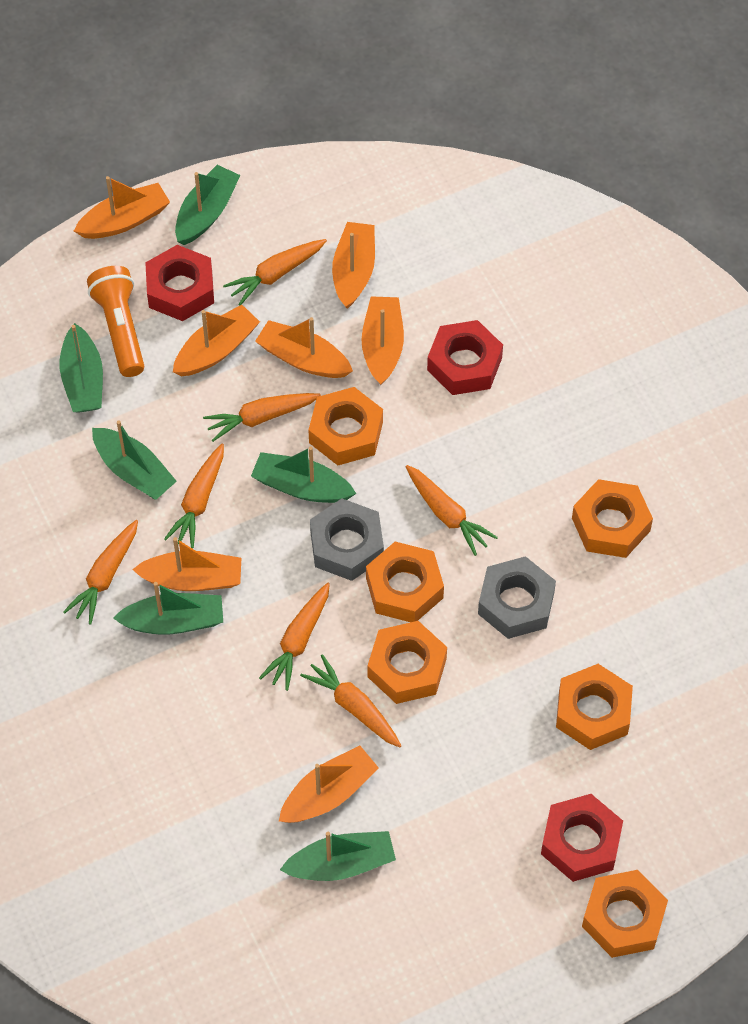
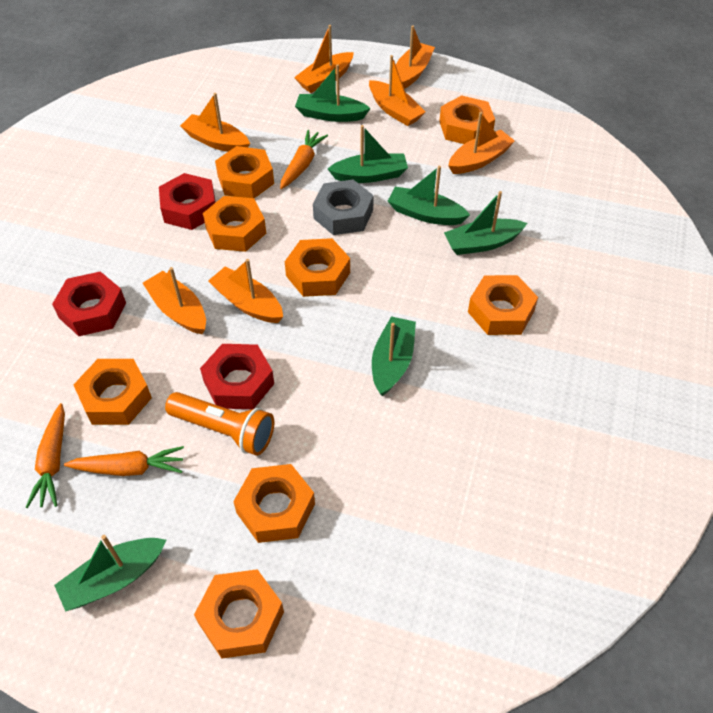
grey nut: [310,499,384,581] [478,556,556,639] = 2 -> [313,180,374,235] = 1
orange carrot: [63,520,138,625] [164,443,224,548] [203,393,321,442] [223,239,327,306] [259,582,330,691] [300,654,402,747] [406,465,498,556] = 7 -> [25,403,65,508] [64,446,184,476] [280,130,328,189] = 3
orange nut: [308,387,383,465] [366,542,444,622] [367,621,447,704] [556,664,633,750] [572,479,653,558] [582,870,668,958] = 6 -> [73,359,152,425] [194,569,284,659] [203,196,266,252] [215,146,274,198] [233,464,315,543] [285,238,350,297] [439,95,495,144] [468,275,538,335] = 8

